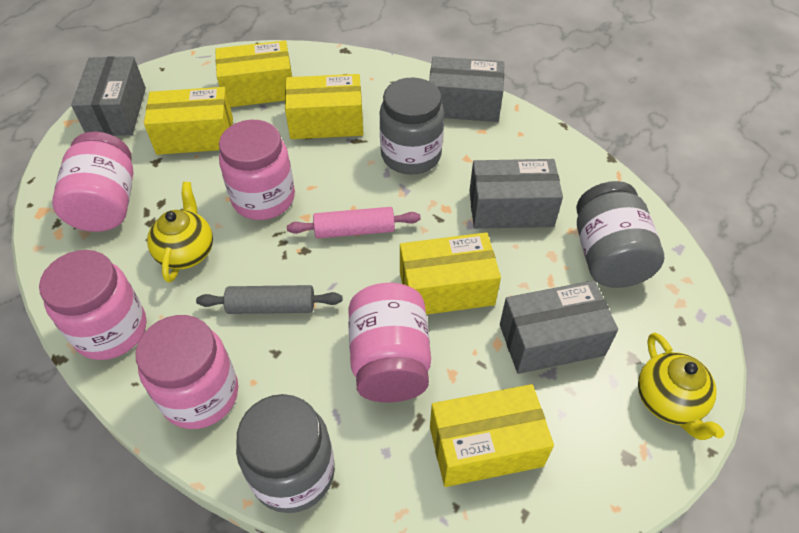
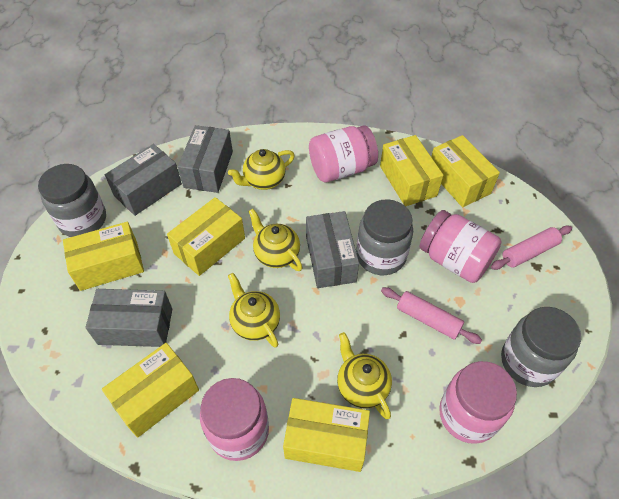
grey rolling pin: [196,285,342,314] = 1 -> none = 0
pink jar: [39,250,147,360] [52,132,134,232] [136,315,238,429] [219,120,295,220] [348,283,431,403] = 5 -> [200,378,269,461] [309,125,378,183] [420,210,501,283] [439,361,517,444] = 4
pink rolling pin: [287,207,421,238] = 1 -> [381,287,482,344] [491,225,572,270] = 2
yellow box: [144,87,233,155] [215,41,292,107] [285,74,363,139] [400,232,501,315] [430,384,554,487] = 5 -> [63,222,144,291] [102,343,199,438] [167,197,245,276] [283,398,370,472] [380,135,443,206] [431,135,500,207] = 6
yellow teapot: [147,182,213,283] [638,332,725,440] = 2 -> [228,149,295,190] [228,273,280,348] [248,209,303,271] [337,332,392,419] = 4

